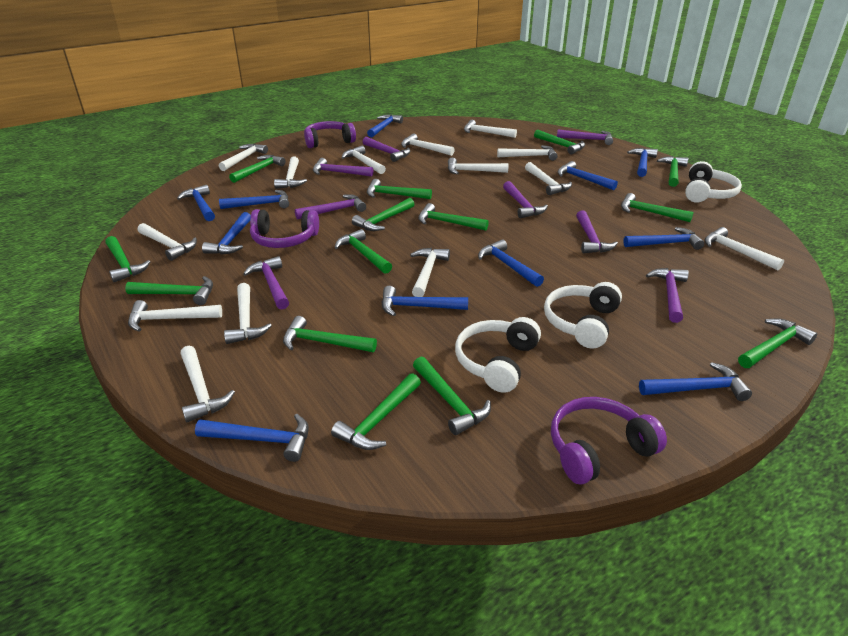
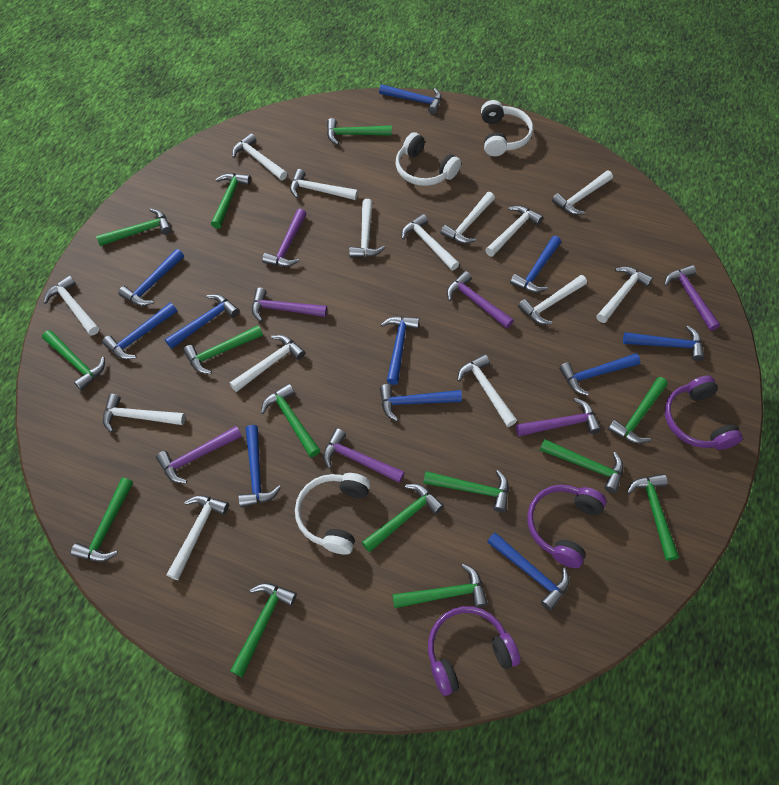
purple hammer: [243,256,289,310] [295,194,366,219] [313,158,373,177] [363,137,410,162] [503,181,548,218] [557,130,613,145] [576,210,618,253] [646,268,689,323] = 8 -> [156,426,242,483] [252,288,327,322] [262,209,307,267] [323,428,405,483] [447,271,514,329] [515,398,601,437] [664,265,720,331] = 7

